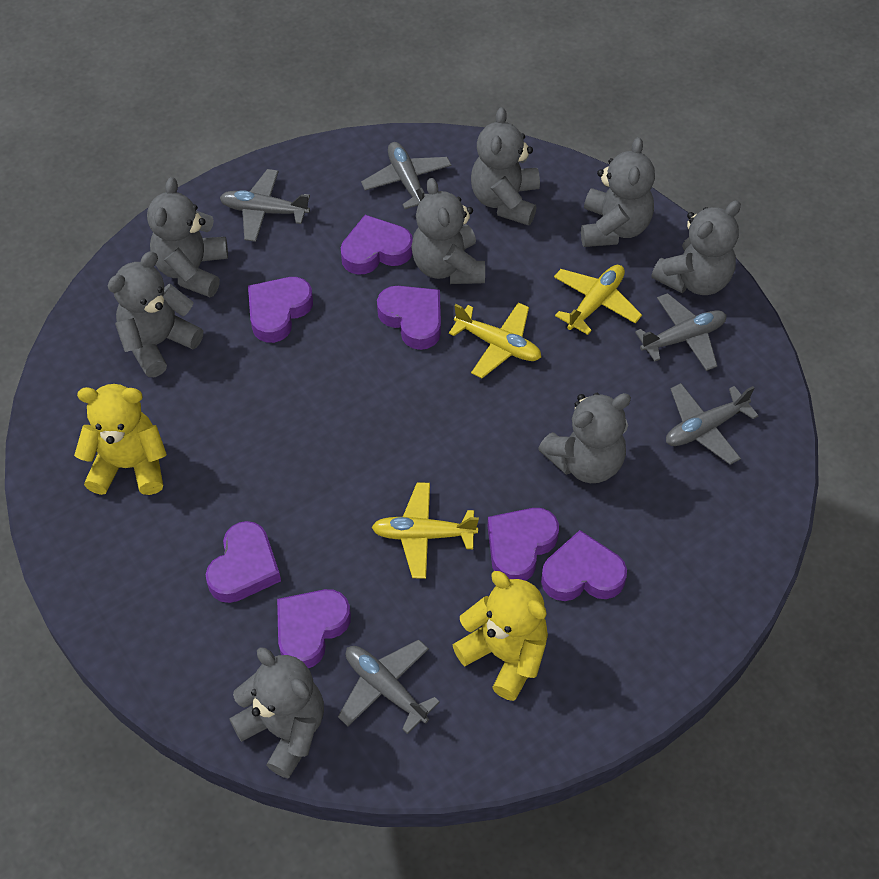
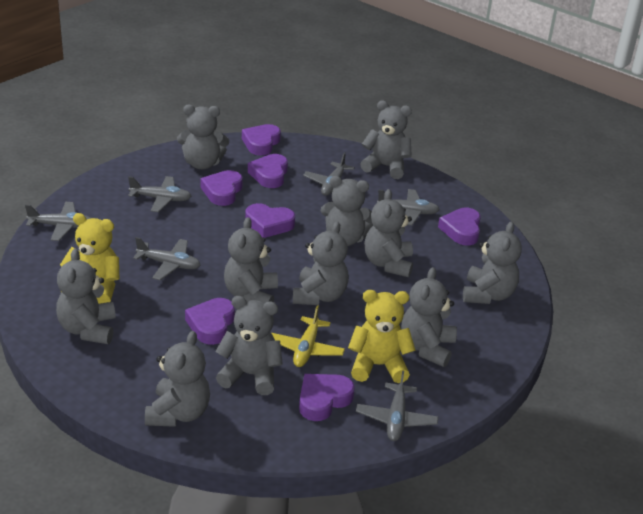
grey plane: [220,169,310,242] [338,639,440,734] [361,142,451,209] [635,293,726,371] [666,383,759,465] = 5 -> [25,202,90,241] [128,176,191,212] [133,237,200,281] [303,152,355,196] [356,371,438,441] [377,189,440,225] = 6
grey teddy bear: [108,251,203,377] [147,177,228,297] [229,647,324,778] [411,178,485,284] [471,107,540,226] [538,393,631,483] [581,137,655,247] [651,201,741,295] = 8 -> [56,249,116,344] [145,331,210,427] [177,105,229,169] [215,296,283,395] [224,217,278,303] [293,221,349,305] [321,176,373,246] [360,100,412,179] [364,189,413,277] [401,267,457,367] [463,222,522,304] = 11
yellow plane: [372,482,479,579] [449,302,541,378] [554,265,642,335] = 3 -> [272,305,345,367] = 1

